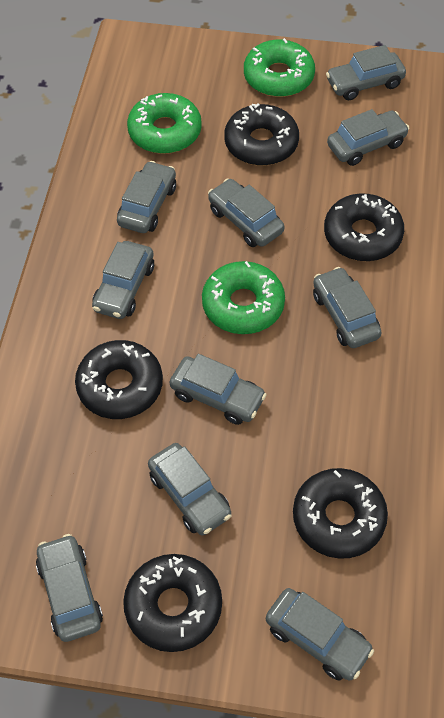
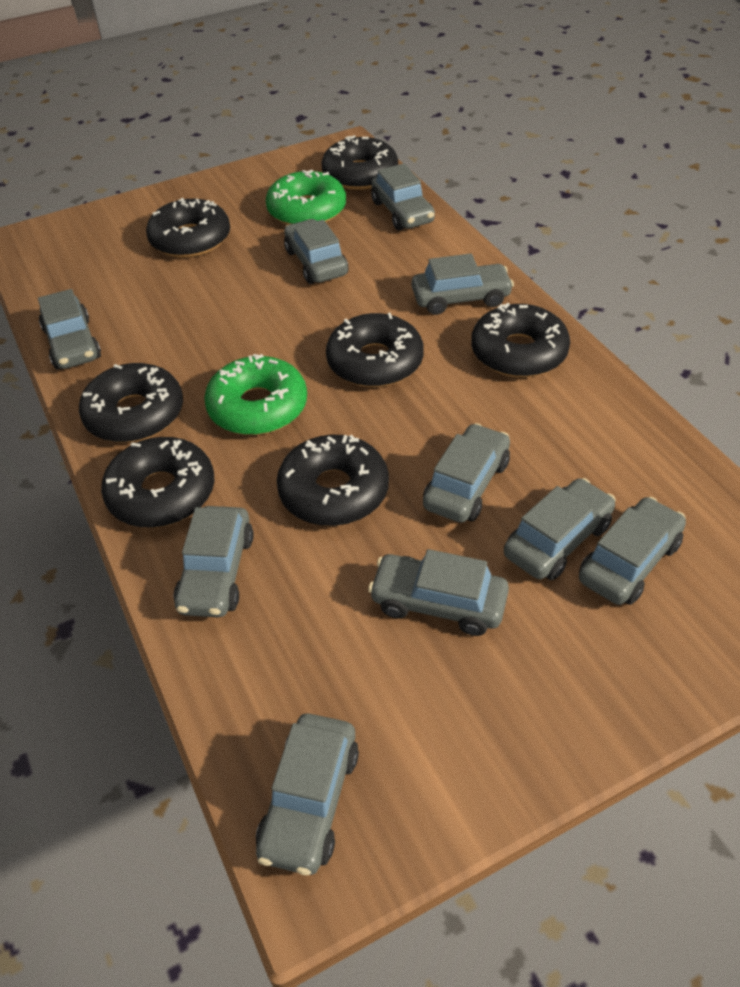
black donut: [75,340,163,419] [123,554,222,652] [224,103,299,166] [293,468,388,559] [324,193,404,261] = 5 -> [79,363,183,442] [101,437,214,528] [146,198,230,258] [277,435,389,526] [322,135,398,190] [326,313,424,387] [471,303,570,377] = 7
green donut: [127,93,202,154] [202,261,285,334] [244,38,315,97] = 3 -> [204,354,307,435] [266,170,346,225] = 2

